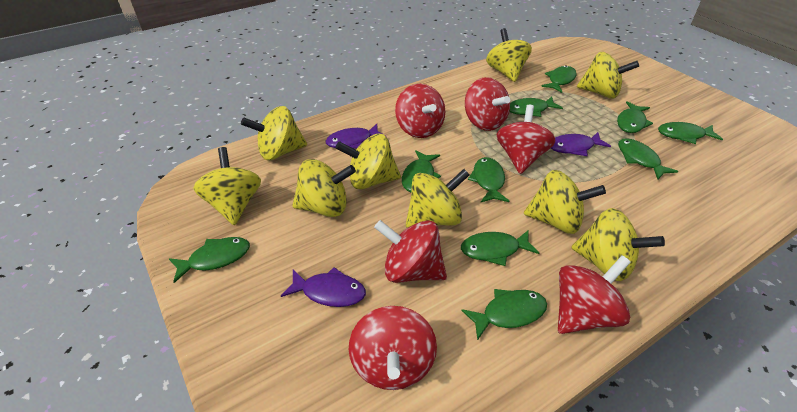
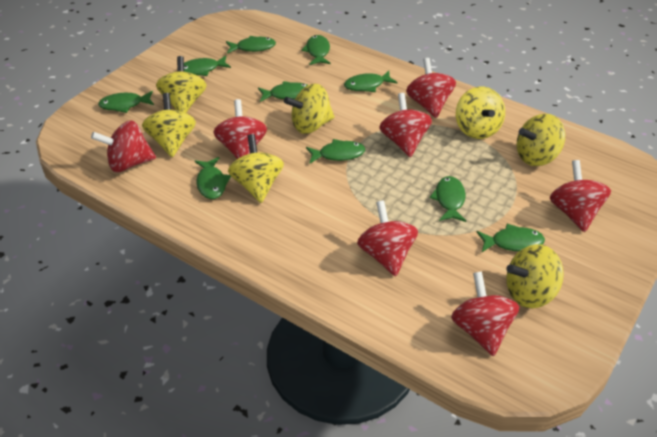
purple fish: [281,267,366,307] [326,124,386,149] [551,132,611,156] = 3 -> none = 0
red spinning top: [349,306,437,390] [374,220,447,283] [395,84,445,138] [465,77,510,131] [496,105,556,174] [558,255,631,334] = 6 -> [91,120,156,172] [213,99,267,159] [357,200,418,277] [379,93,432,157] [406,58,456,118] [451,272,519,356] [550,160,611,232] = 7
yellow spinning top: [193,147,261,225] [241,106,307,160] [292,159,356,217] [336,134,401,189] [406,169,470,228] [486,28,532,82] [524,170,606,234] [571,208,665,281] [577,52,639,98] = 9 -> [142,93,196,157] [156,56,206,113] [228,134,284,203] [284,84,335,134] [456,87,505,139] [506,244,564,308] [517,114,565,166] = 7

